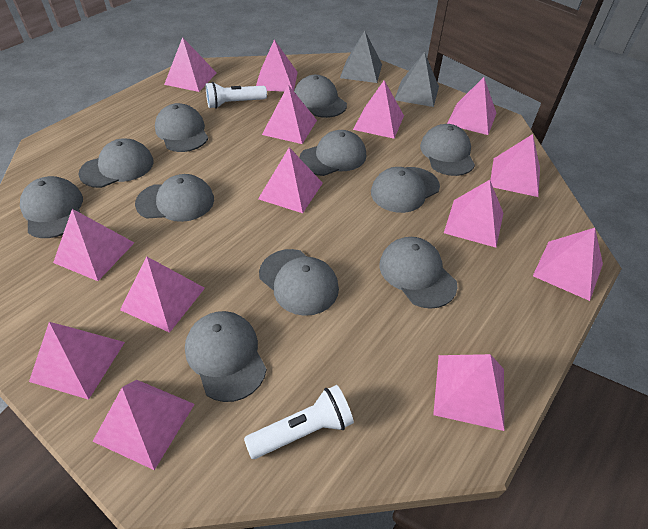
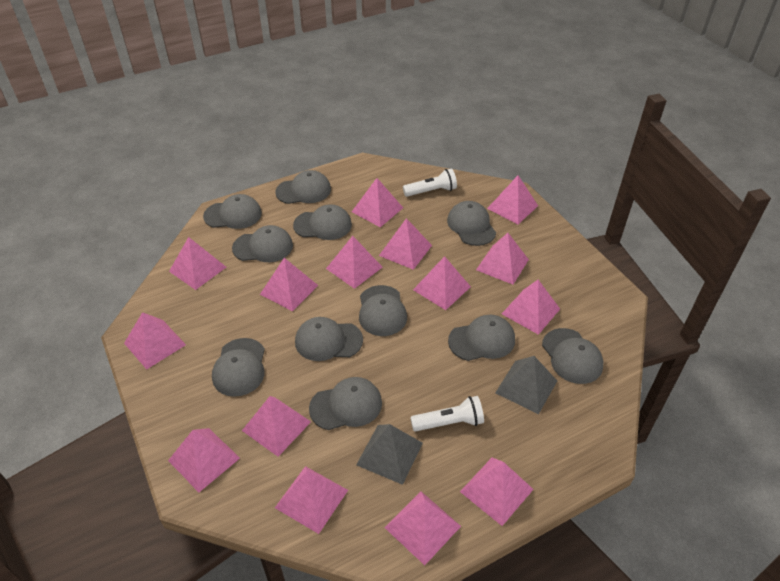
pink pyramid: [29,322,125,400] [53,209,134,281] [92,380,195,470] [120,257,205,333] [164,37,216,92] [256,40,298,92] [258,147,323,213] [262,85,317,144] [353,80,404,139] [433,354,504,431] [444,180,503,247] [447,77,496,135] [490,134,540,197] [533,228,603,301] = 14 -> [124,312,186,370] [168,428,240,492] [169,237,226,290] [242,396,311,457] [260,258,318,311] [275,466,348,534] [326,236,383,289] [352,178,403,227] [379,218,432,270] [384,492,461,565] [413,256,471,310] [460,458,534,526] [476,233,529,285] [487,175,538,224] [502,280,560,335] = 15

